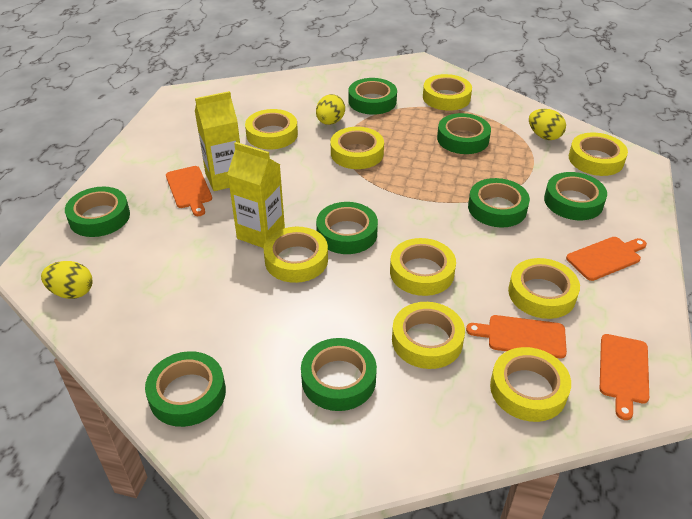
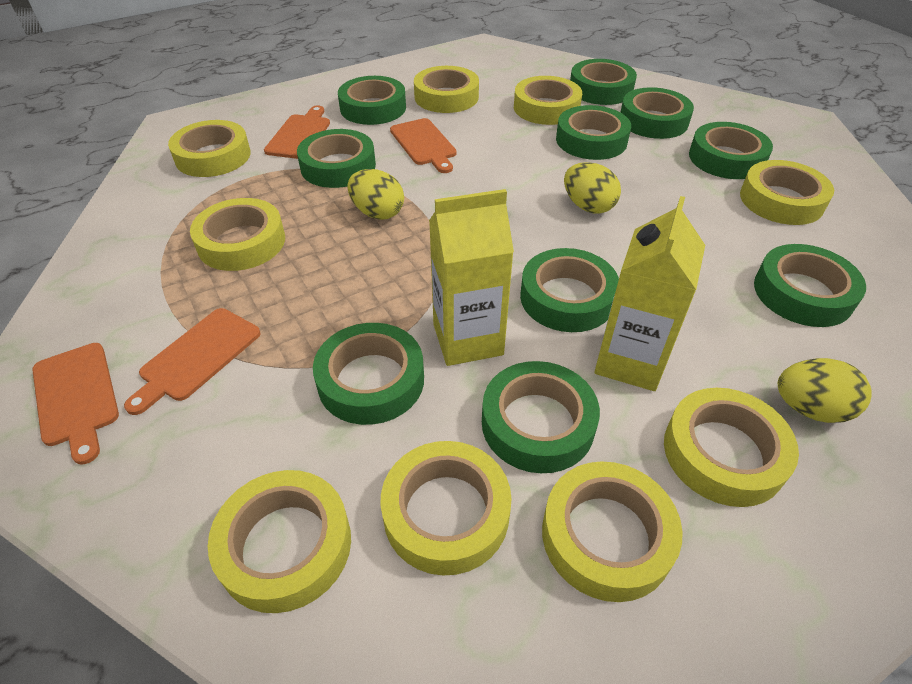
green tape: [65,187,130,237] [145,351,226,427] [301,338,377,411] [316,202,378,254] [348,78,397,115] [437,113,491,154] [468,178,530,227] [544,172,607,220] = 8 -> [297,129,376,188] [313,323,424,425] [338,76,406,125] [482,361,600,473] [520,248,619,332] [556,105,631,160] [570,59,637,105] [620,87,694,139] [689,122,773,179] [754,244,866,327] = 10

